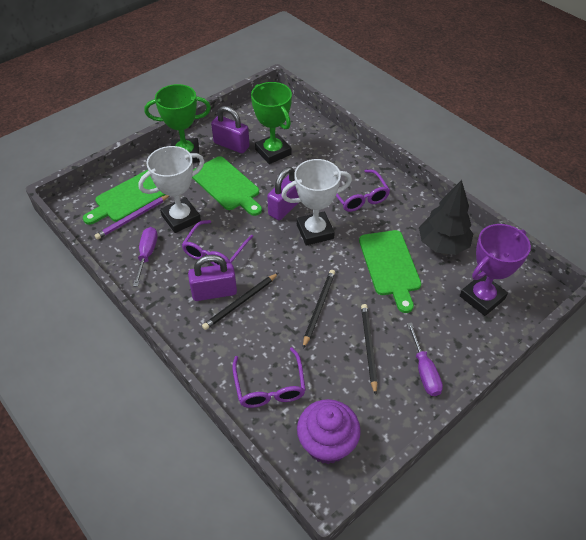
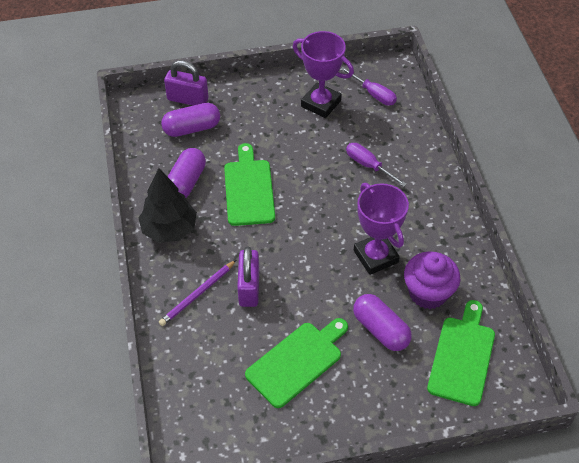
black pencil: [202,273,278,330] [303,270,335,348] [361,304,378,395] = 3 -> none = 0
green trophy: [144,84,211,163] [251,82,292,164] = 2 -> none = 0
purple capsule: none = 0 -> [161,103,220,137] [168,148,206,198] [353,294,412,351] = 3
purple glasses: [182,220,253,265] [232,347,306,408] [336,170,390,212] = 3 -> none = 0
purple padlock: [188,255,237,301] [211,106,250,153] [267,167,299,220] = 3 -> [164,60,209,106] [237,247,259,307] = 2
purple trophy: [460,224,531,316] = 1 -> [293,31,354,118] [354,183,409,275] = 2
white trophy: [138,146,204,233] [281,159,352,246] = 2 -> none = 0

